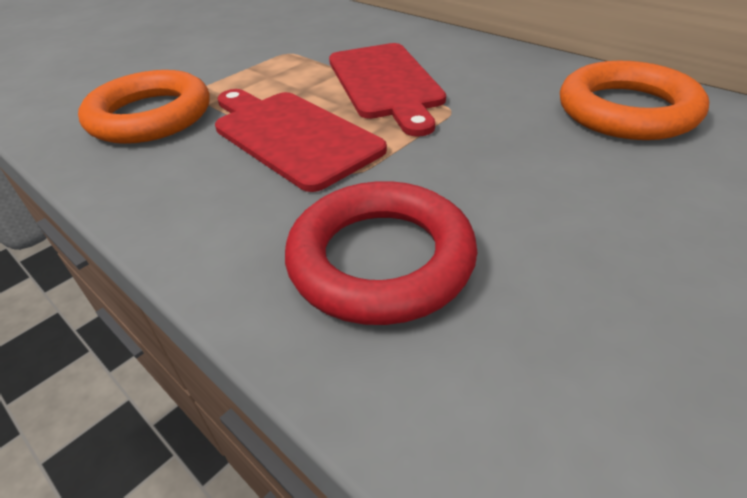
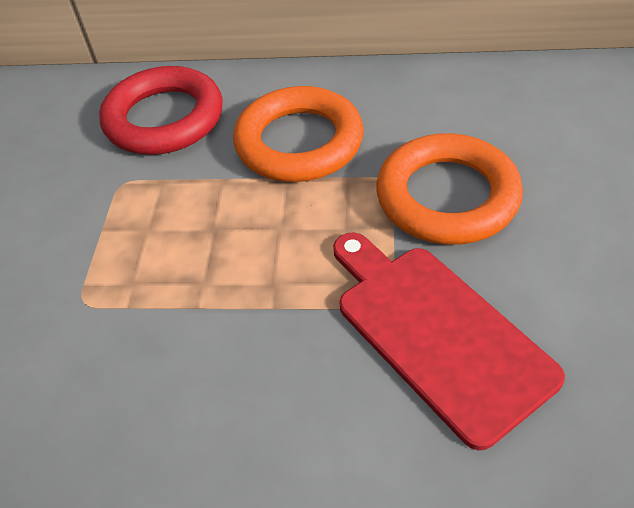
red cutting board: [215,89,387,192] [329,43,446,137] = 2 -> [333,232,565,450] = 1

